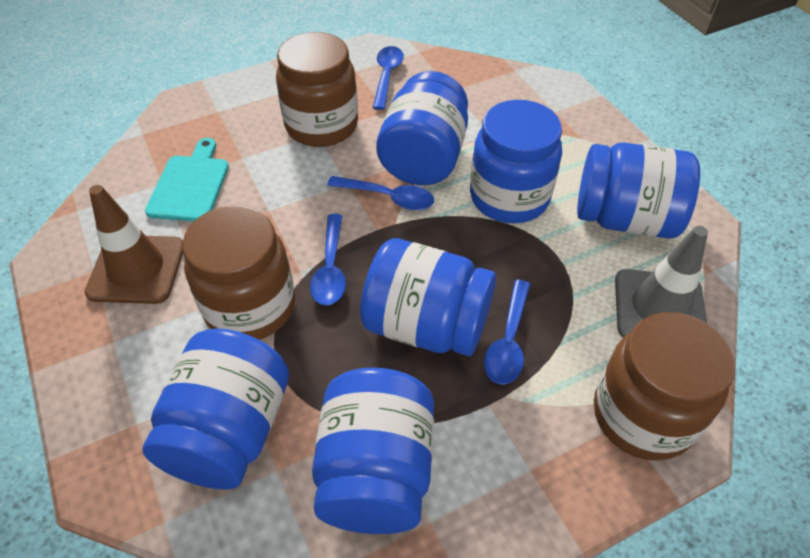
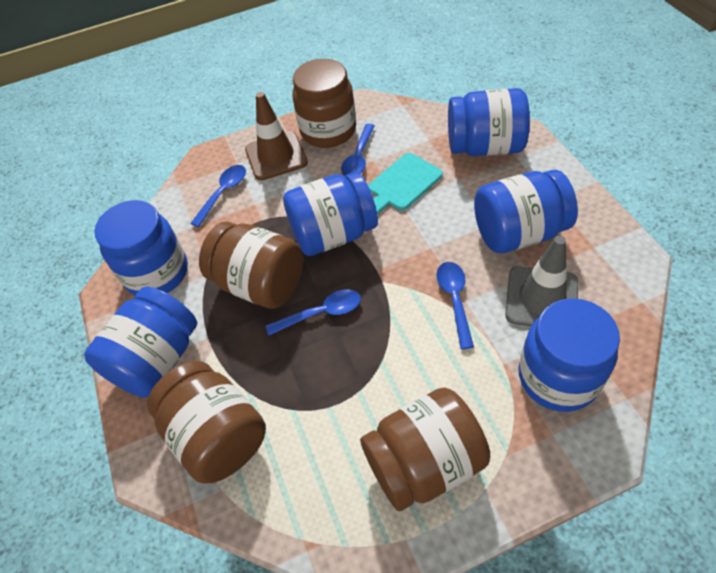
brown jar: [182,205,295,340] [276,32,358,147] [594,312,735,461] = 3 -> [147,361,266,484] [199,221,303,309] [292,59,356,148] [360,387,490,511] = 4

